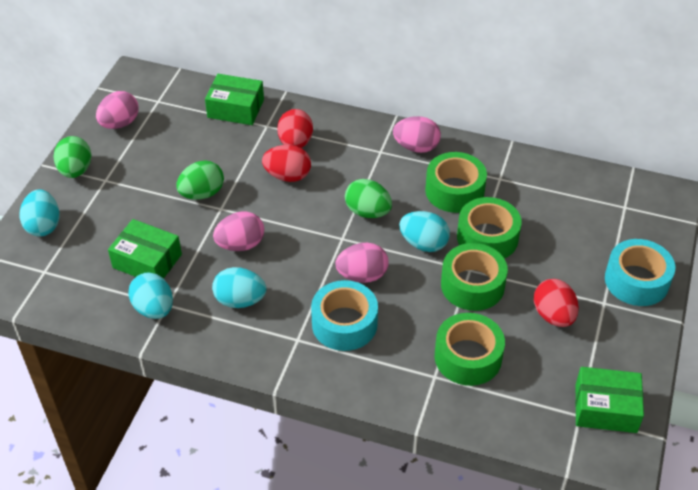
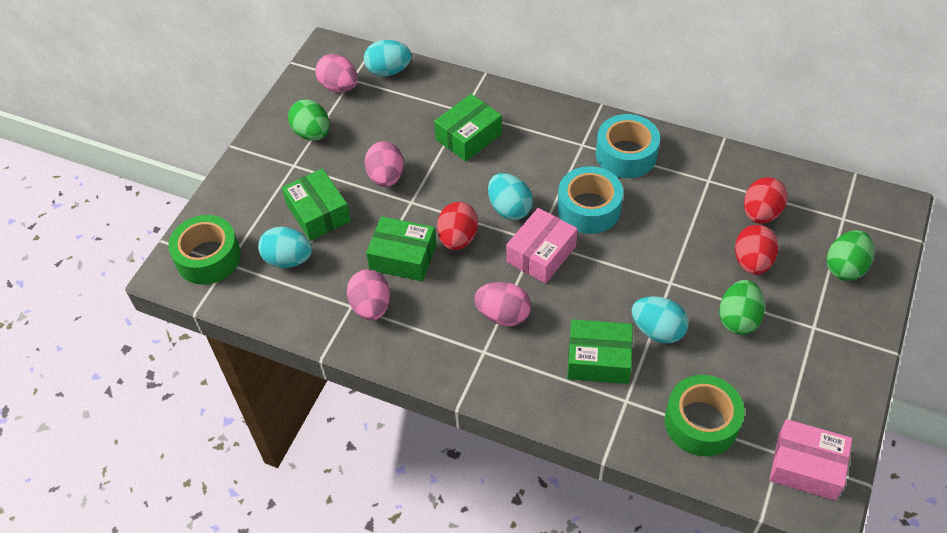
green box: [108,219,182,278] [205,74,264,125] [575,367,644,433] = 3 -> [282,169,351,241] [366,216,436,281] [434,94,502,162] [567,319,633,384] = 4
green tape: [425,152,487,213] [435,313,505,386] [441,243,508,311] [457,197,522,259] = 4 -> [168,215,241,285] [665,375,745,456] = 2
pink box: none = 0 -> [506,208,578,284] [769,419,852,501] = 2

